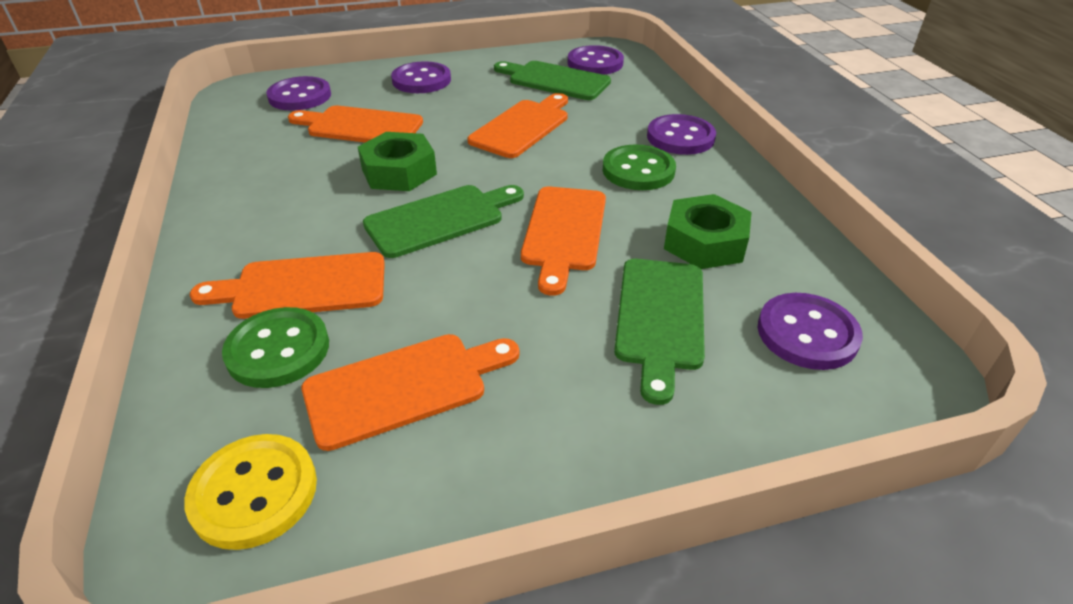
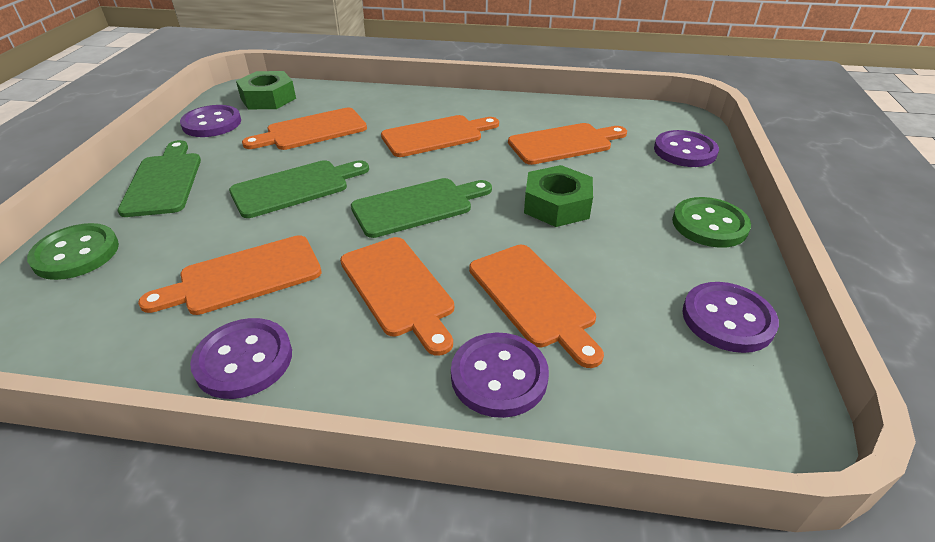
orange cutting board: [190,252,385,319] [288,105,423,142] [302,334,519,451] [467,93,568,158] [521,186,606,296] = 5 -> [138,235,322,315] [242,108,367,150] [340,237,454,356] [381,115,499,157] [469,245,604,368] [508,123,627,165] = 6
yellow button: [184,434,317,550] = 1 -> none = 0

